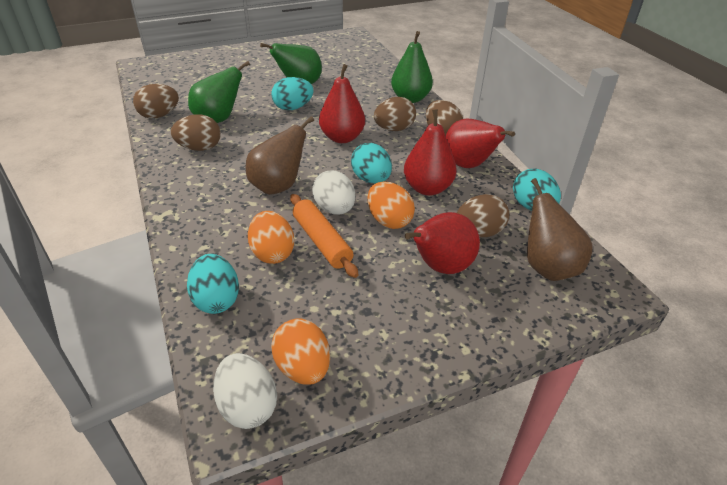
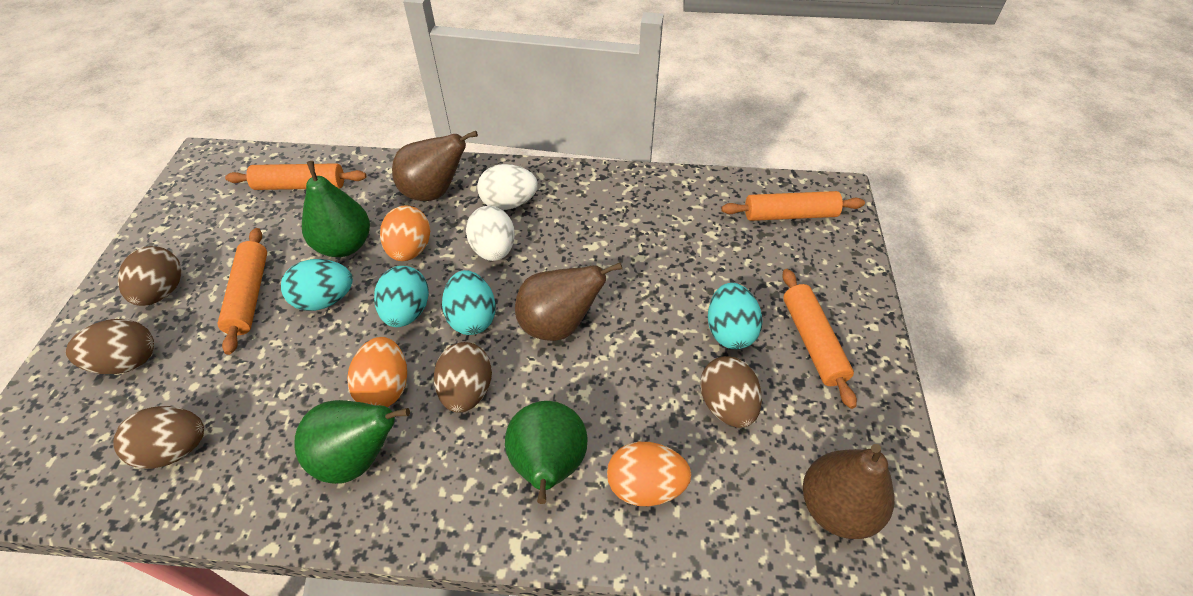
brown pear: [246,116,314,195] [527,178,593,281] = 2 -> [392,131,478,201] [515,262,622,341] [803,444,894,539] = 3
orange rolling pin: [290,194,358,278] = 1 -> [218,228,267,355] [225,163,366,190] [721,191,865,221] [782,269,857,409] = 4
red pear: [319,64,365,143] [404,109,457,196] [405,212,480,274] [446,119,515,168] = 4 -> none = 0

